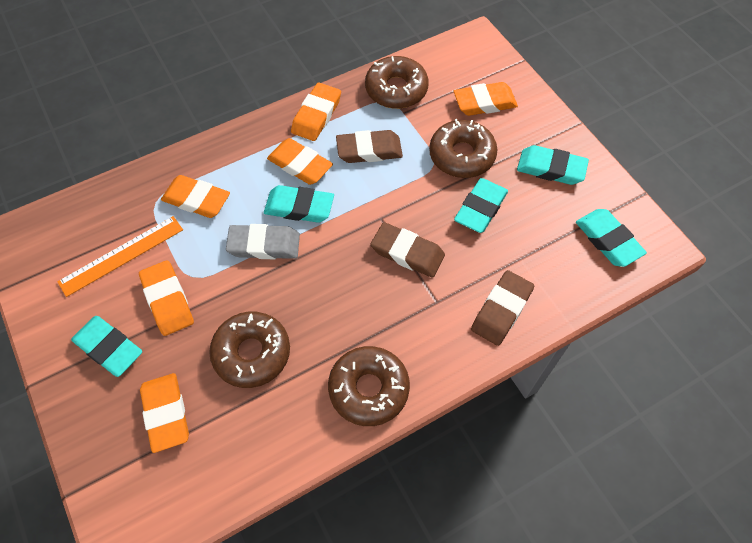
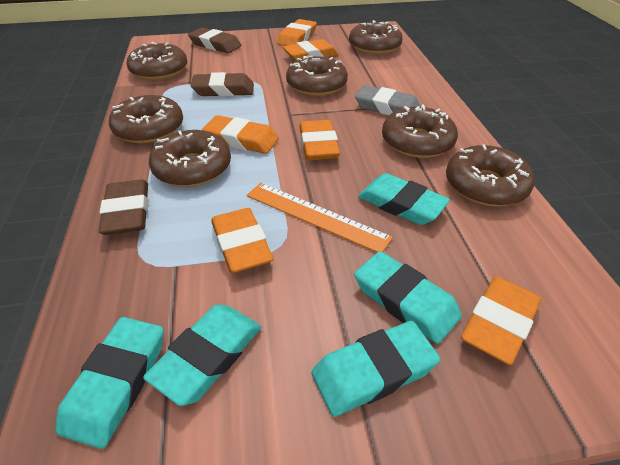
brown donut: [209,312,290,388] [328,346,410,426] [365,56,429,109] [429,119,497,178] = 4 -> [109,95,183,143] [127,42,187,80] [149,130,231,187] [286,56,348,96] [349,20,403,54] [382,104,458,158] [446,144,535,207] = 7

